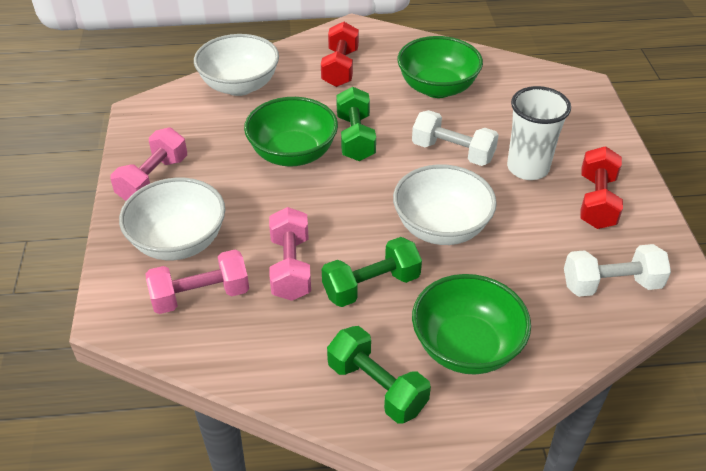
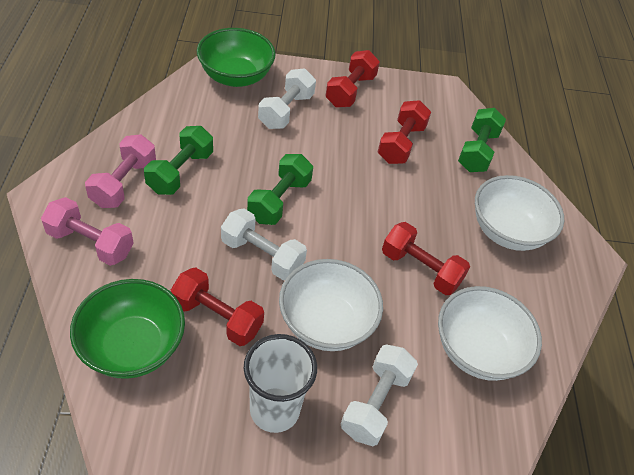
green bowl: [244,97,338,167] [397,36,483,98] [412,274,531,374] = 3 -> [70,279,185,379] [197,28,276,87] = 2
pink dumbbell: [110,127,187,201] [146,250,249,314] [269,207,311,301] = 3 -> [41,197,134,266] [85,134,156,208] = 2
red dumbbell: [321,22,359,87] [580,146,623,229] = 2 -> [171,267,264,346] [325,50,380,108] [378,100,431,164] [382,222,470,295] = 4
white dumbbell: [412,110,499,166] [564,244,671,297] = 2 -> [221,208,307,280] [258,69,316,129] [341,345,418,446] = 3

